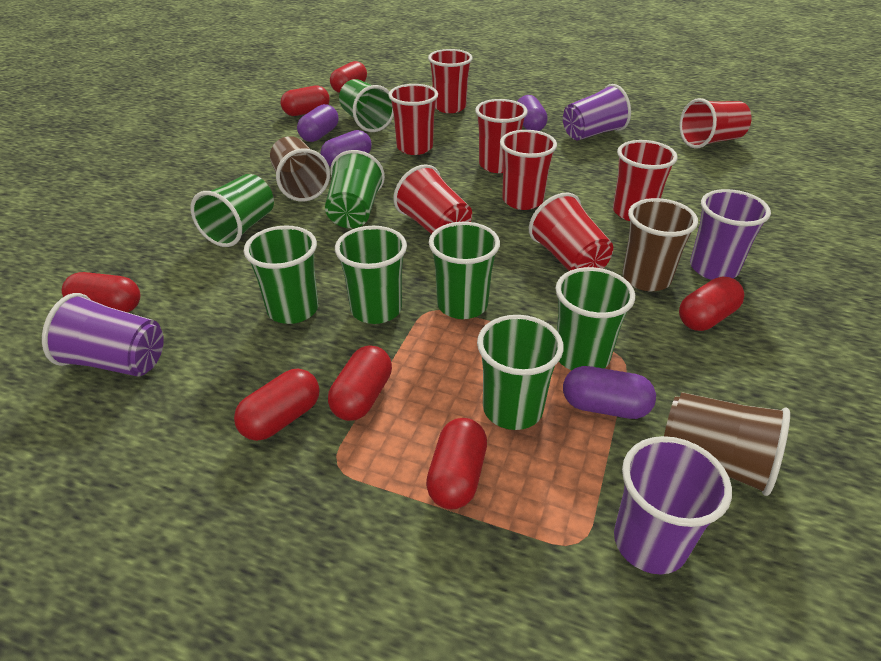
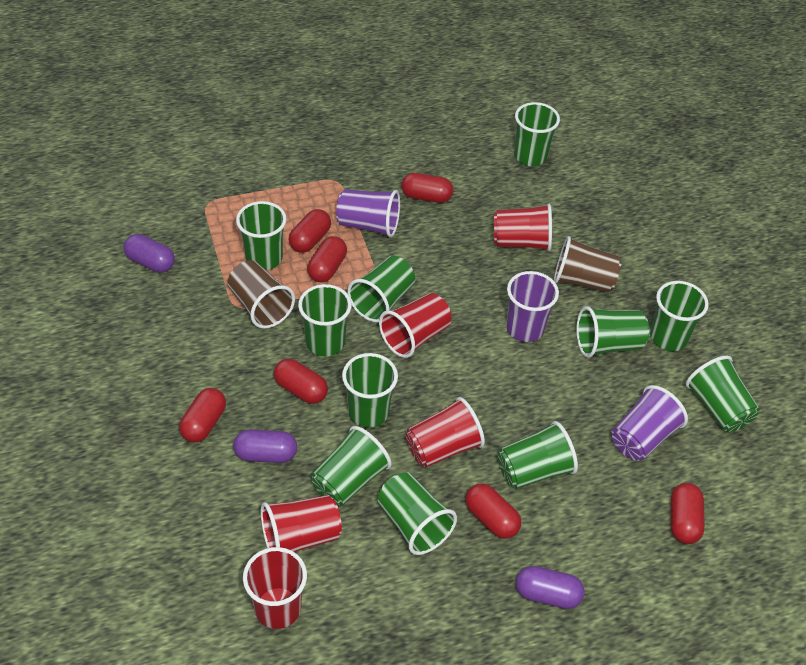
brown cup: [270,136,330,201] [622,198,698,291] [664,392,790,496] = 3 -> [228,260,295,329] [554,236,622,292] = 2
green cup: [191,174,274,247] [244,226,318,324] [325,150,385,228] [335,226,407,324] [339,79,394,132] [429,222,500,319] [477,315,564,430] [555,267,635,370] = 8 -> [236,201,287,270] [298,284,352,356] [311,426,392,506] [342,353,398,428] [347,256,415,322] [378,473,457,555] [498,421,578,489] [514,102,560,166] [576,306,649,358] [650,281,709,351] [686,356,760,432] = 11
purple capsule: [297,104,338,142] [321,130,372,167] [517,95,548,131] [563,366,656,419] = 4 -> [123,234,175,273] [233,430,297,463] [516,566,585,609] = 3
purple cup: [42,293,164,377] [563,84,631,140] [614,436,732,575] [690,189,771,280] = 4 -> [336,189,400,238] [506,271,559,342] [611,385,688,461] = 3
red cup: [388,84,438,155] [393,164,472,234] [428,49,473,113] [475,99,528,173] [500,130,557,210] [529,193,613,271] [613,140,678,221] [680,98,751,149] = 8 -> [243,547,307,629] [261,495,342,552] [379,293,451,358] [406,397,485,468] [494,204,552,251] = 5

